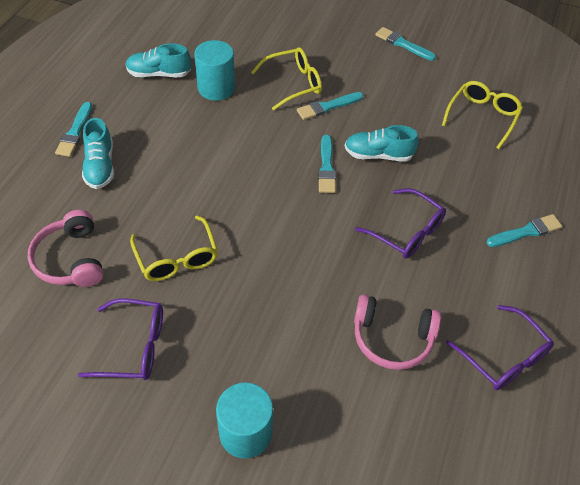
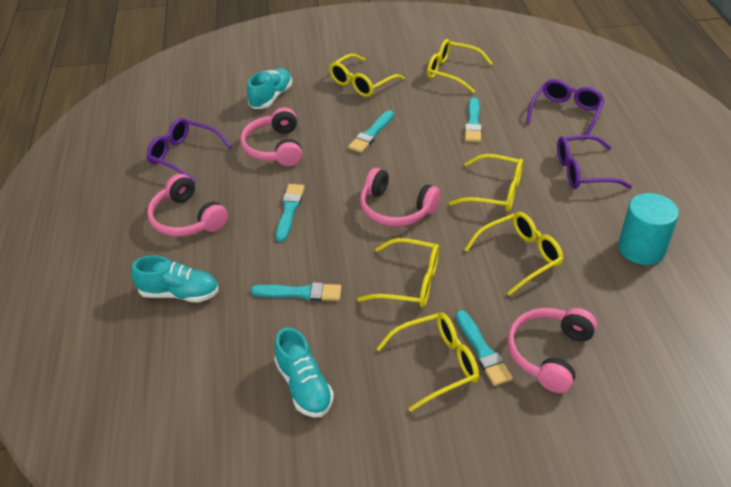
pink headphones: [28,210,103,287] [354,294,441,370] = 2 -> [147,174,228,237] [240,107,302,166] [360,168,441,227] [508,308,597,393] = 4
turquoise cylinder: [194,40,235,101] [216,382,273,459] = 2 -> [618,193,679,265] = 1
yellow glasses: [130,215,218,281] [251,47,322,110] [442,81,523,149] = 3 -> [329,54,405,97] [357,238,439,308] [376,313,479,411] [427,39,493,93] [449,154,523,212] [464,212,564,295] = 6

